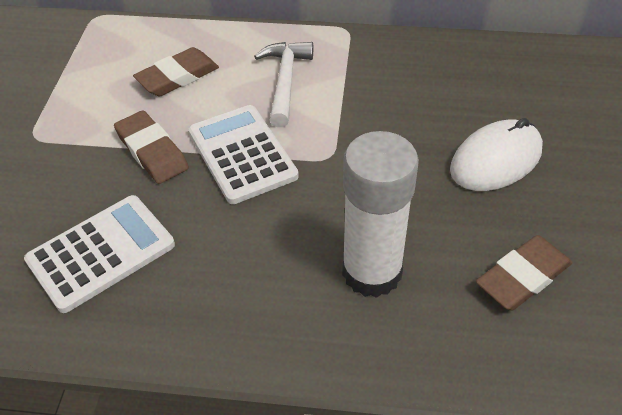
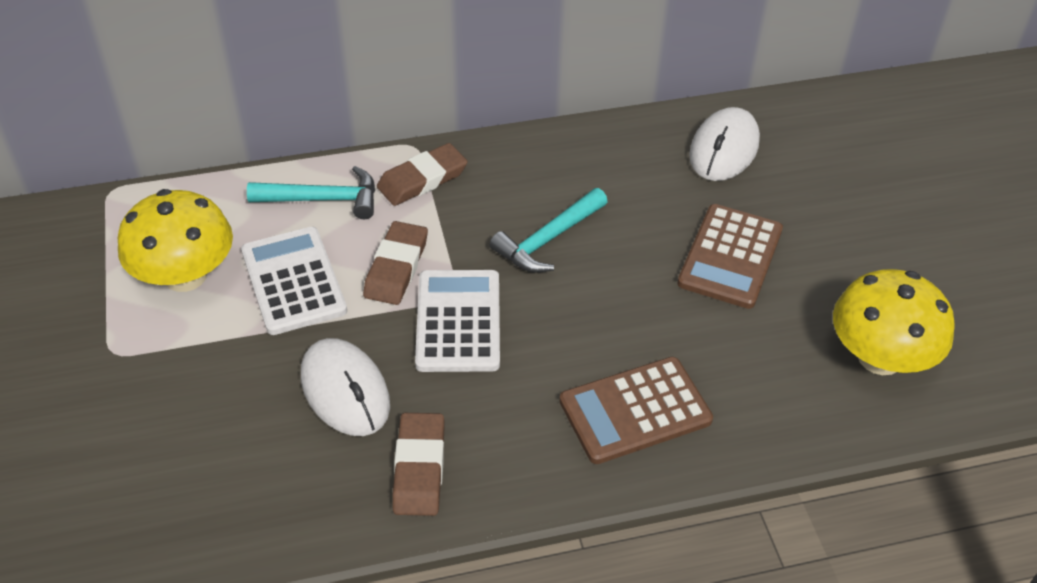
brown calculator: none = 0 -> [559,357,713,464] [677,204,783,309] = 2
turquoise hammer: none = 0 -> [247,166,375,219] [489,188,608,273] = 2
white glue stick: [342,131,419,298] = 1 -> none = 0
white hammer: [254,42,313,127] = 1 -> none = 0
white mouse: [450,118,543,191] = 1 -> [301,338,390,436] [689,107,760,181] = 2
yellow mushroom: none = 0 -> [118,189,233,292] [833,269,955,375] = 2

